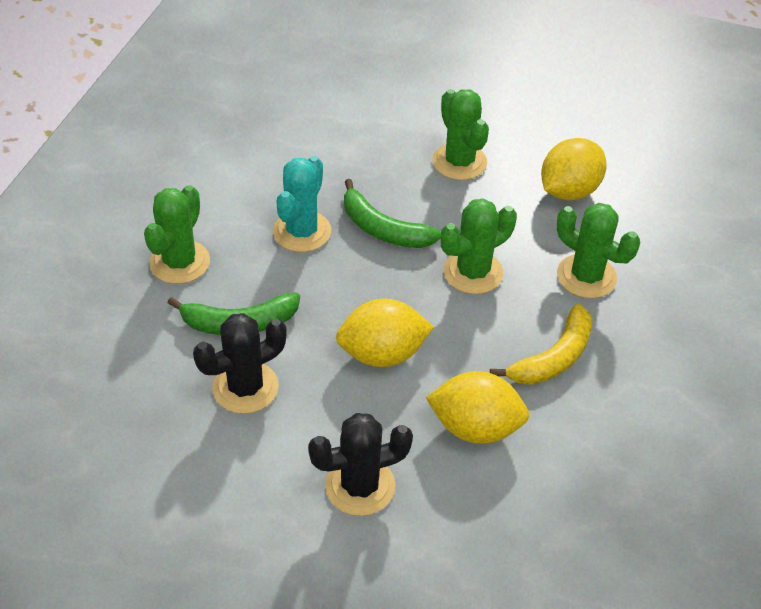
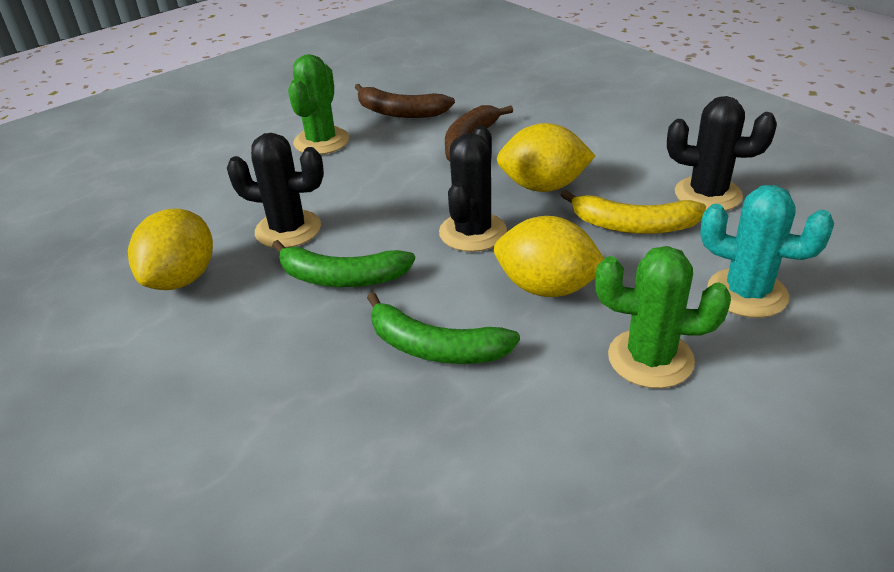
black cactus: [193,313,287,414] [308,413,413,516] = 2 -> [227,133,324,248] [439,126,507,252] [667,96,777,211] = 3
brown banana: none = 0 -> [355,84,455,118] [445,105,513,161] = 2
green cactus: [144,185,210,284] [432,89,489,180] [441,198,517,294] [557,203,640,298] = 4 -> [288,54,349,155] [595,246,731,388] = 2

